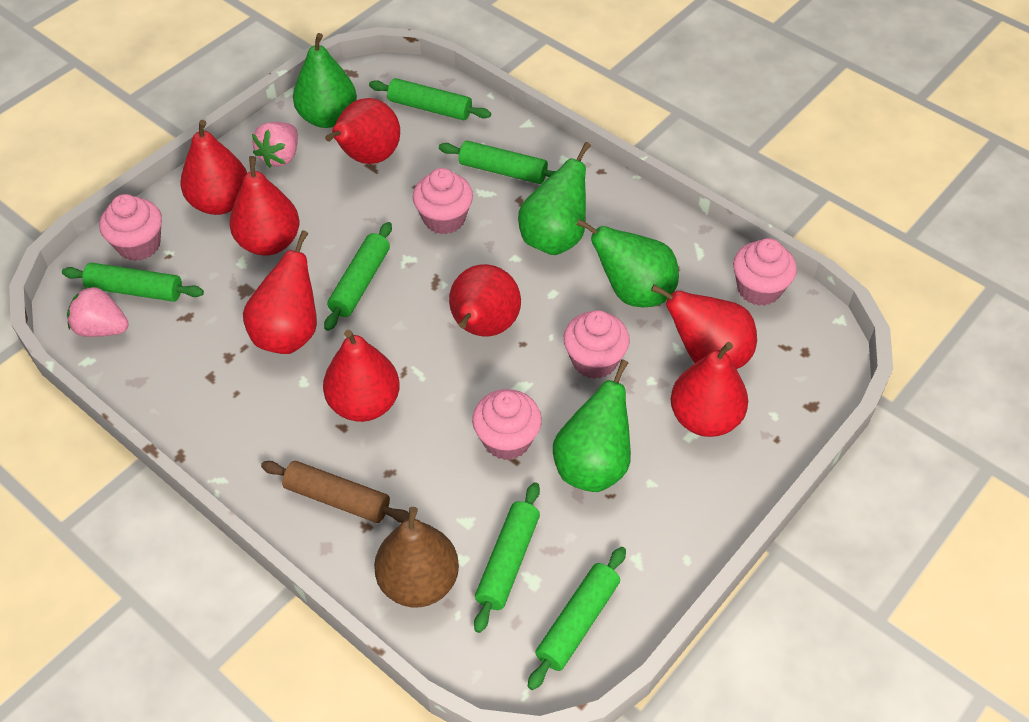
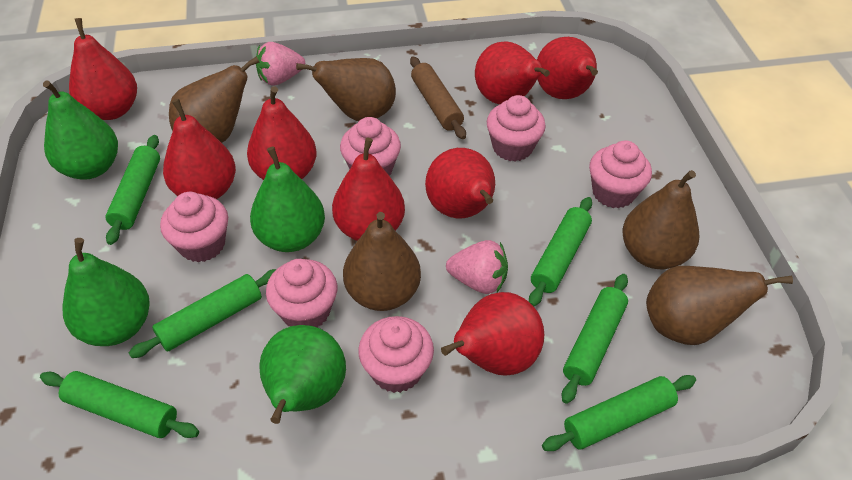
brown pear: [374,507,459,607] = 1 -> [169,56,260,143] [296,58,396,121] [343,212,421,311] [622,170,699,269] [646,266,793,345] = 5
pink cupcake: [99,194,162,261] [413,168,473,234] [472,389,542,460] [563,310,630,379] [733,238,797,306] = 5 -> [160,192,228,262] [266,259,337,328] [340,117,401,175] [358,316,434,393] [487,95,546,162] [589,141,652,209] = 6

